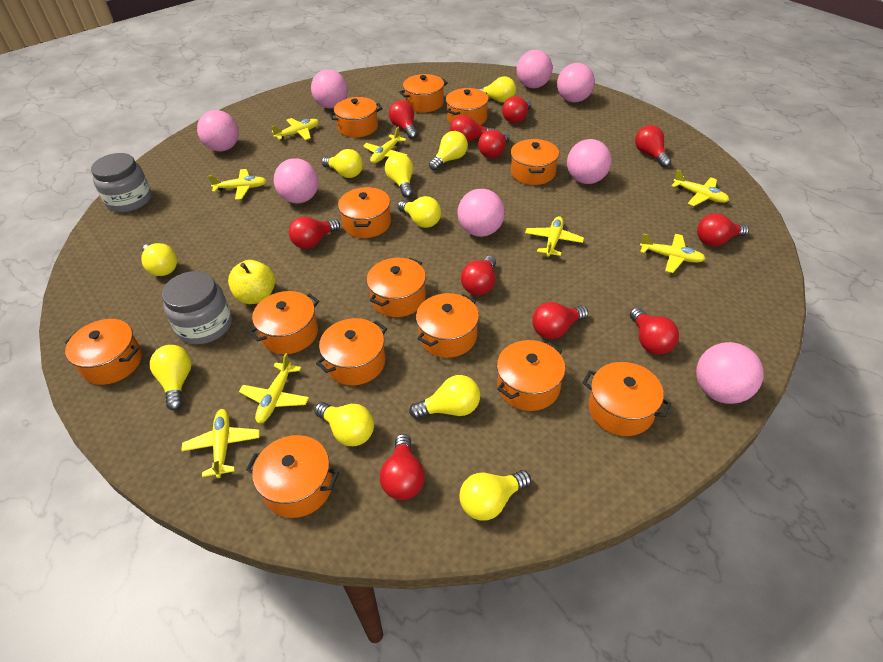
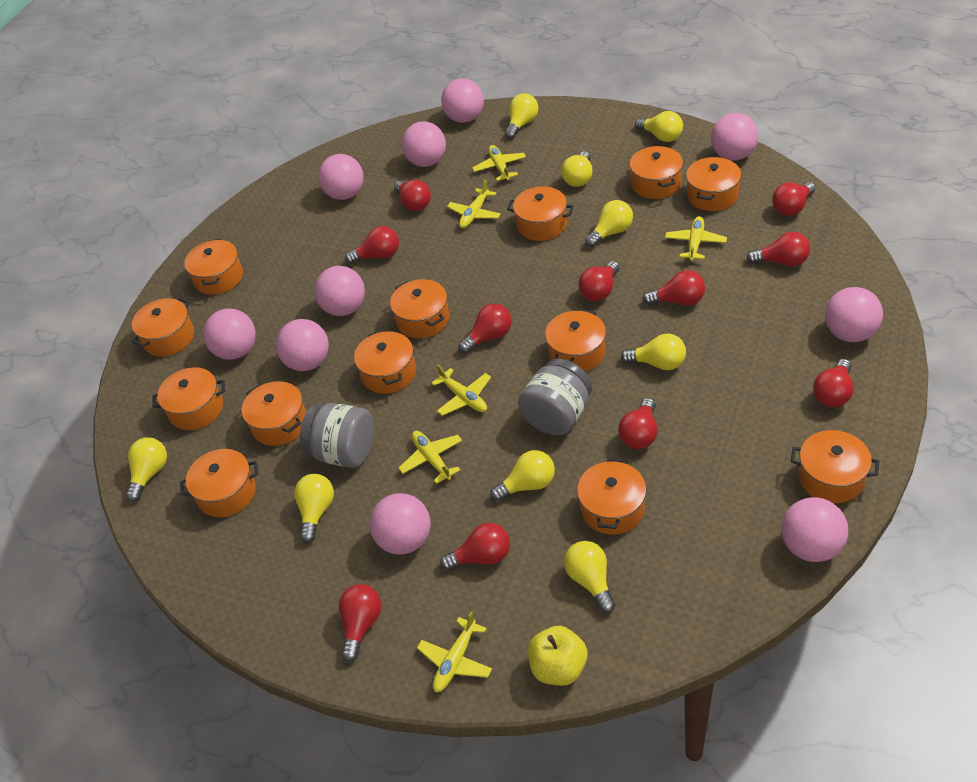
pink ball: [197,110,239,151] [274,158,319,203] [311,69,348,109] [457,189,505,237] [517,50,553,88] [557,63,595,103] [567,139,611,184] [696,342,763,404] = 8 -> [203,309,256,360] [276,319,329,371] [314,266,365,316] [318,154,364,200] [370,493,431,554] [402,121,446,167] [441,79,484,123] [711,113,758,161] [781,497,848,562] [825,287,883,342] = 10
yellow light bulb: [141,243,177,276] [150,345,192,410] [314,402,374,446] [321,149,363,178] [385,153,413,198] [397,196,441,228] [409,375,480,419] [429,131,468,170] [459,470,531,521] [476,76,516,103] = 10 -> [126,437,167,502] [294,474,334,543] [490,450,555,502] [505,93,539,139] [561,151,593,187] [564,541,616,613] [585,200,633,247] [621,334,686,370] [635,111,683,142] = 9
yellow plane: [181,409,260,478] [208,169,266,200] [239,353,309,423] [271,118,319,140] [363,127,407,163] [525,216,584,257] [640,233,705,273] [671,170,729,206] = 8 -> [399,431,462,484] [417,611,492,692] [431,365,491,416] [447,180,501,228] [472,145,526,181] [665,216,727,261] = 6

